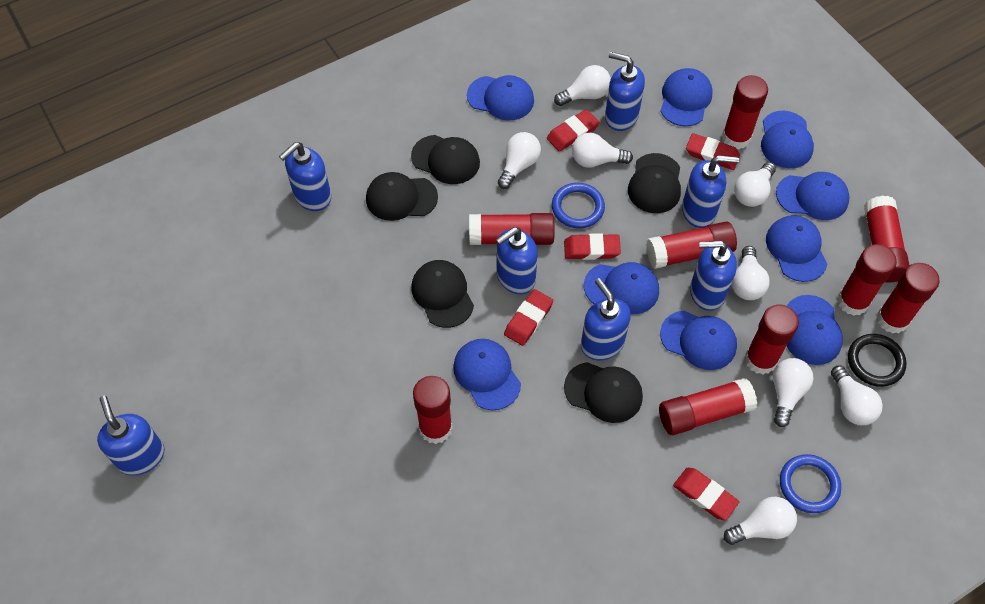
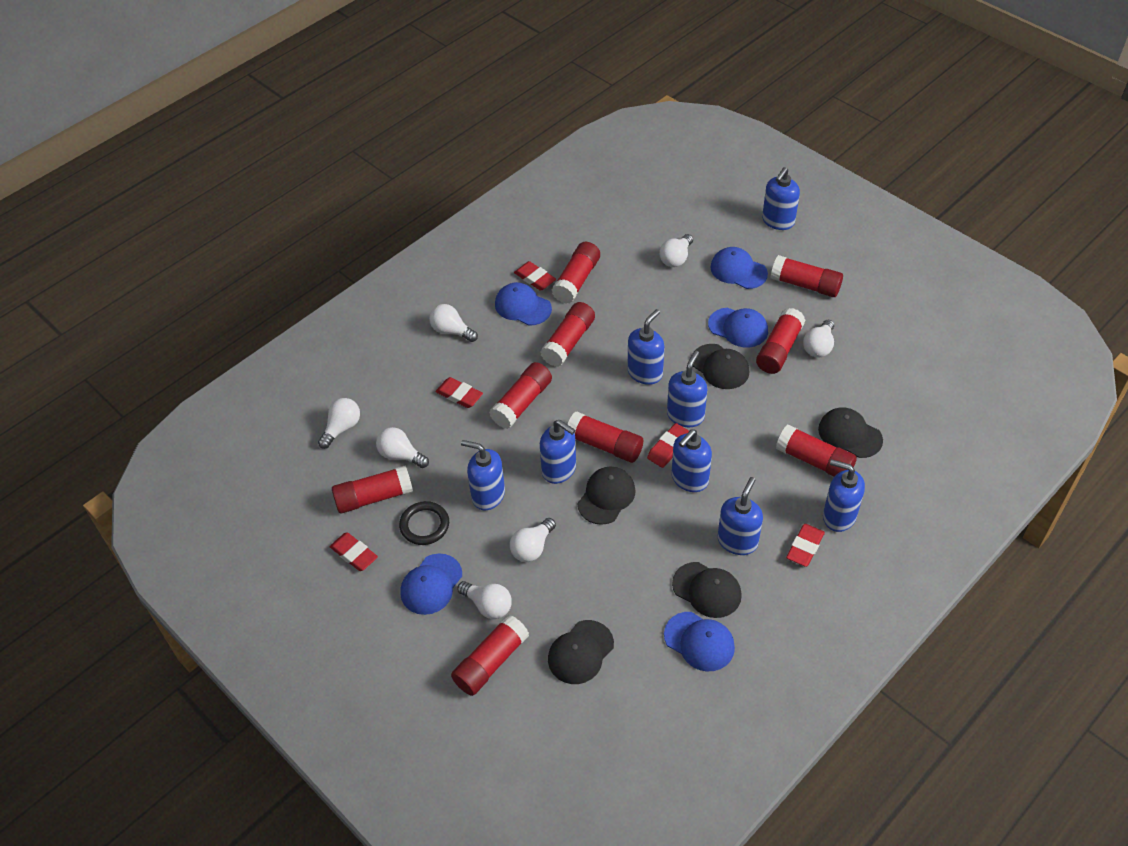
blue cap: [453,339,521,410] [467,75,534,120] [584,262,659,314] [660,68,713,126] [660,311,737,370] [761,111,814,168] [766,215,827,282] [776,172,850,220] [787,295,843,365] = 9 -> [400,554,462,615] [495,282,552,326] [664,612,735,672] [708,308,768,348] [710,247,768,289] = 5
blue ring: [552,183,605,228] [780,454,841,513] = 2 -> none = 0
blue soap dispenser: [97,395,164,475] [279,142,331,211] [496,227,538,294] [581,278,631,360] [605,52,645,131] [682,155,739,228] [690,241,737,311] = 7 -> [461,440,505,510] [540,420,576,484] [627,309,665,385] [667,351,707,427] [672,429,712,492] [718,477,763,555] [762,167,800,230] [823,459,865,532] = 8
white light bulb: [498,132,541,189] [554,65,611,106] [572,133,633,168] [724,497,797,545] [732,246,770,300] [734,162,776,207] [773,358,814,427] [831,365,883,425] = 8 -> [318,398,360,449] [376,427,429,468] [429,304,478,342] [457,581,512,619] [510,518,556,562] [659,234,693,267] [803,320,834,358] = 7

